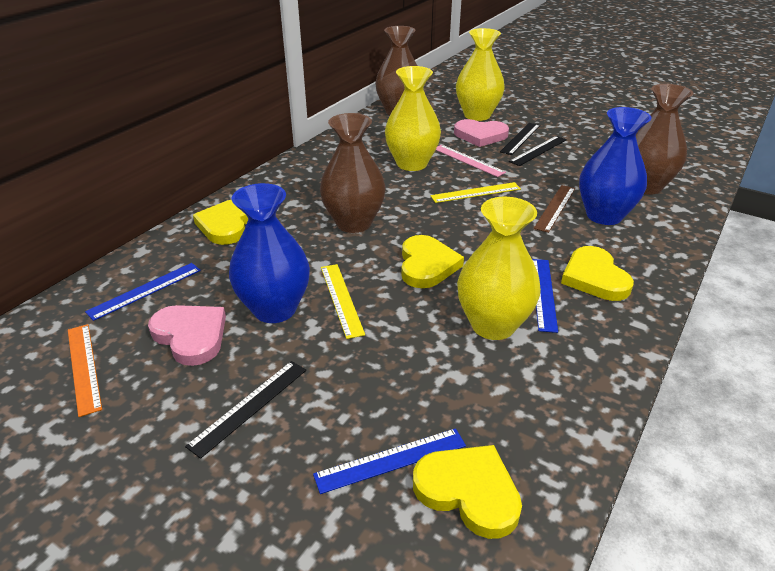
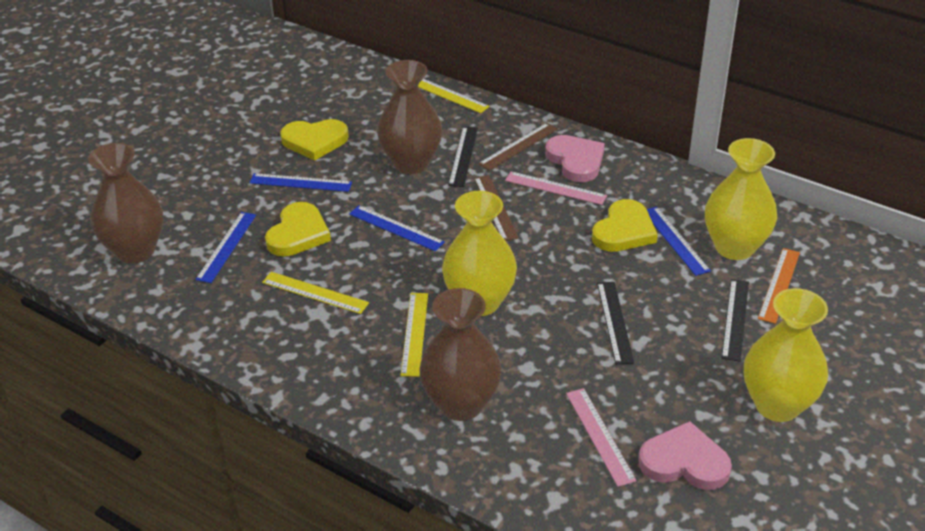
blue ruler: [85,263,201,321] [313,428,466,494] [532,259,558,333] = 3 -> [195,212,256,283] [249,173,352,192] [349,205,445,251] [647,206,711,276] = 4
blue vase: [229,183,310,323] [579,107,652,225] = 2 -> none = 0
brown ruler: [534,185,575,233] = 1 -> [474,175,519,241] [478,123,558,170] = 2
pink ruler: [436,145,506,177] = 1 -> [505,171,607,205] [566,388,637,487] = 2
yellow heart: [193,199,248,245] [401,235,464,288] [413,445,522,539] [561,246,634,301] = 4 -> [265,202,331,256] [280,119,349,161] [592,199,658,252] = 3
yellow ruler: [321,264,365,339] [430,182,521,203] = 2 -> [262,272,369,314] [400,293,428,377] [418,79,490,113] = 3

